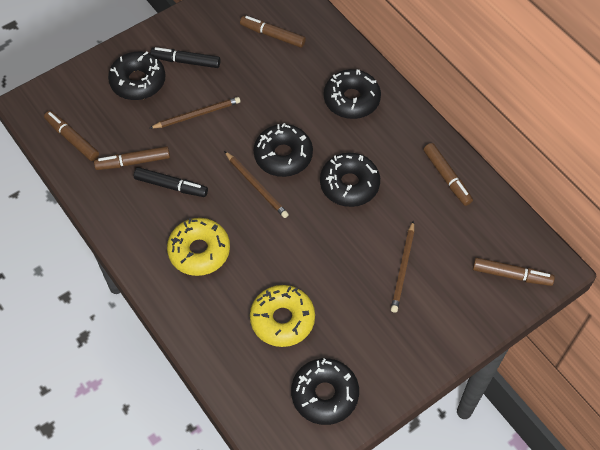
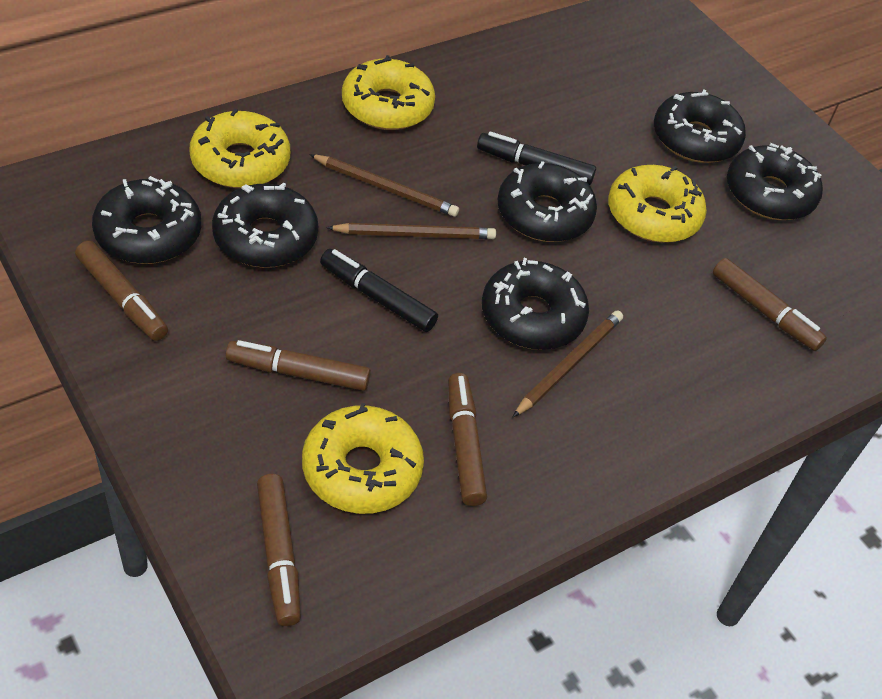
black donut: [108,51,166,100] [254,123,313,177] [291,358,359,425] [320,153,380,207] [324,69,381,119] = 5 -> [92,176,201,264] [212,182,318,268] [482,258,589,350] [498,161,597,242] [654,90,746,163] [727,143,823,220] = 6
yellow donut: [167,218,230,276] [250,285,315,347] = 2 -> [189,109,290,188] [302,403,424,514] [342,55,435,130] [608,165,707,243] = 4

